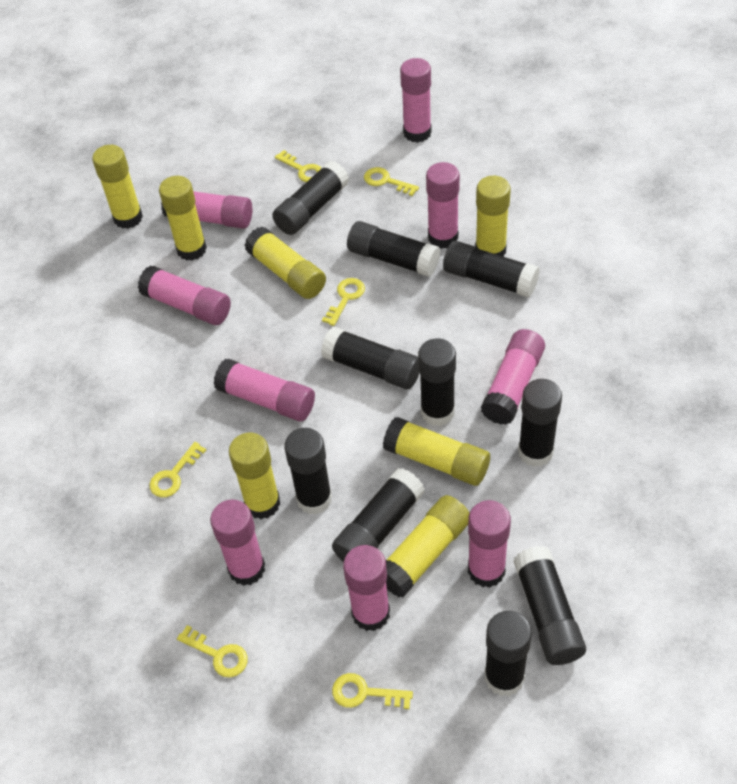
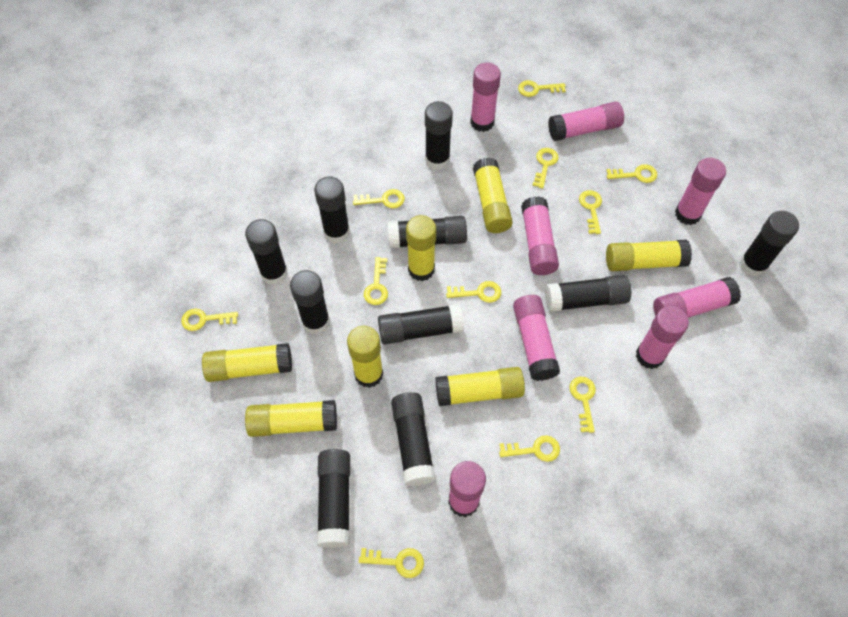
pink glue stick: [138,265,231,325] [161,191,252,229] [210,500,265,586] [214,359,315,421] [343,545,390,631] [400,58,432,143] [426,162,460,249] [468,500,511,588] [481,329,545,425] = 9 -> [448,461,486,517] [470,63,501,132] [513,295,560,381] [521,196,559,275] [548,102,624,141] [636,306,689,369] [653,277,741,318] [675,158,726,225] = 8
yellow key: [150,442,206,497] [177,625,248,677] [275,150,321,182] [322,278,365,326] [332,673,413,709] [364,167,419,196] = 6 -> [181,309,238,331] [353,189,405,209] [359,548,424,578] [364,257,388,305] [446,281,501,303] [499,435,560,462] [518,80,566,97] [532,148,559,189] [570,377,596,433] [579,190,602,234] [606,164,657,183] = 11

